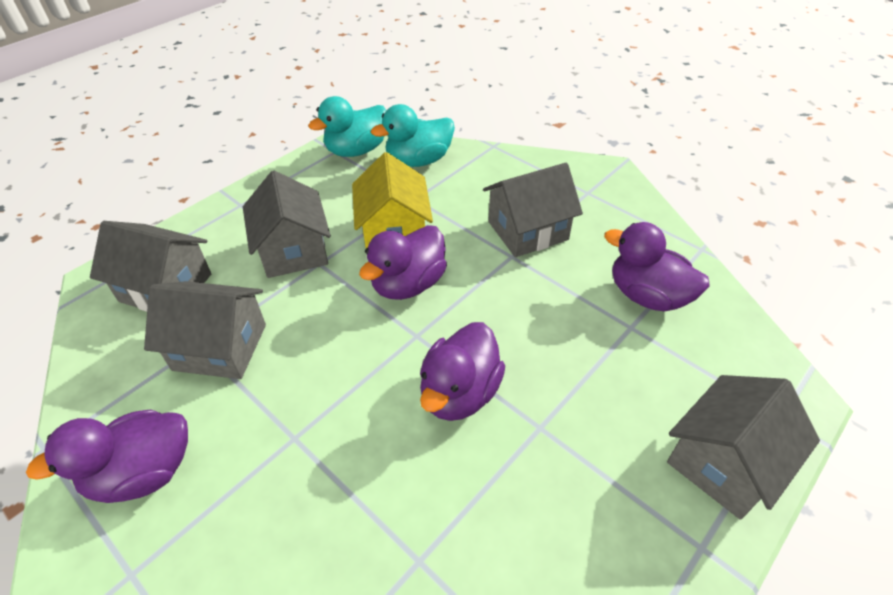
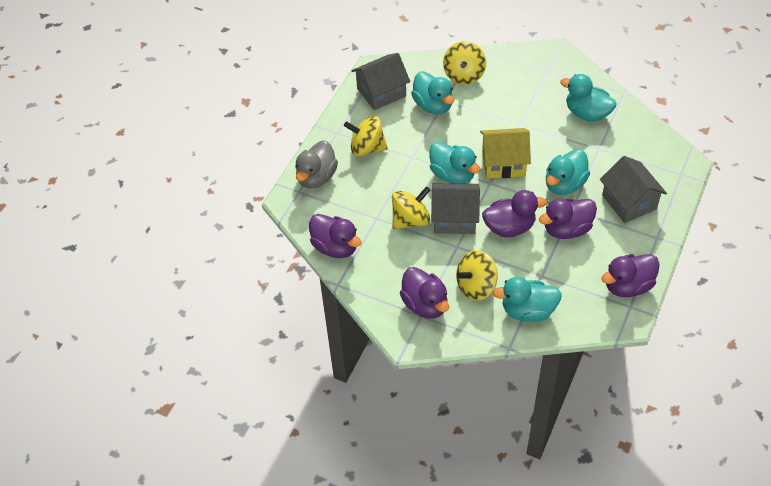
grey duck: none = 0 -> [295,140,338,189] = 1
grey house: [90,221,211,312] [144,281,266,379] [243,171,331,278] [483,163,583,257] [667,375,820,520] = 5 -> [352,53,410,110] [431,183,480,234] [600,156,667,223] = 3
purple duck: [26,410,188,503] [359,225,447,300] [420,322,505,421] [604,222,710,312] = 4 -> [309,214,362,258] [400,267,449,319] [482,190,547,237] [539,199,597,239] [601,254,660,297] = 5
turquoise duck: [308,96,386,157] [371,104,455,167] = 2 -> [411,71,454,114] [429,142,481,184] [493,277,562,322] [546,149,590,195] [560,74,617,122] = 5
yellow spinning top: none = 0 -> [344,116,388,156] [392,186,430,229] [443,41,486,85] [456,250,498,301] = 4

